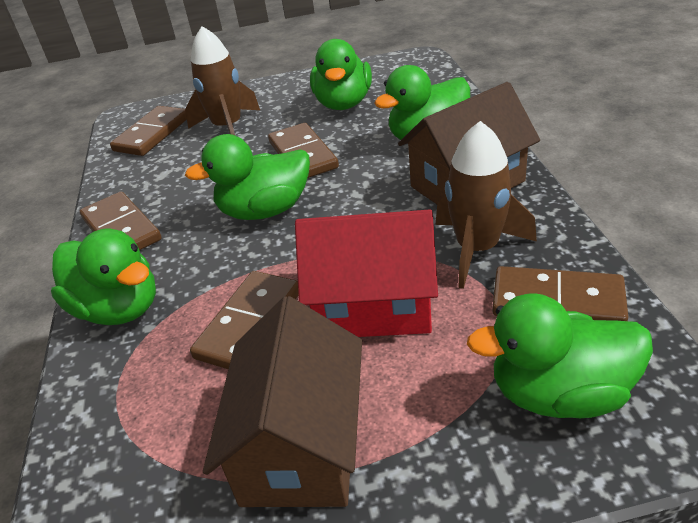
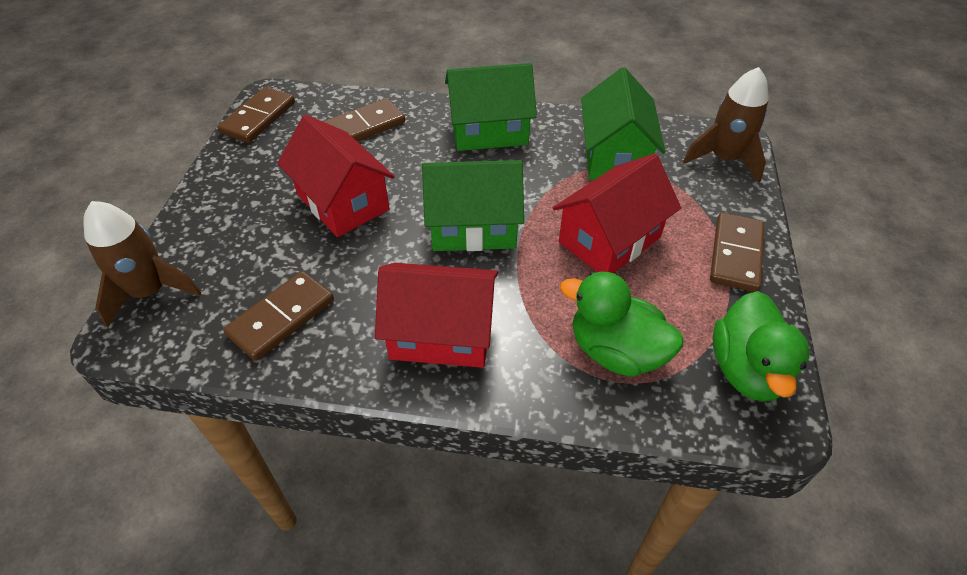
brown domino: [80,192,162,250] [110,106,187,156] [190,271,298,369] [268,123,339,178] [492,266,628,321] = 5 -> [218,87,295,143] [223,271,334,361] [323,98,405,141] [710,212,765,292] = 4
brown house: [203,296,362,507] [398,82,540,204] = 2 -> none = 0
green duck: [51,229,156,325] [185,134,310,220] [310,39,372,110] [374,65,470,140] [467,293,653,418] = 5 -> [560,272,683,377] [713,291,810,401] = 2
green house: none = 0 -> [422,160,524,251] [445,63,537,151] [581,67,665,180] = 3
red house: [295,209,438,337] = 1 -> [277,115,395,237] [375,263,498,368] [553,154,681,273] = 3

